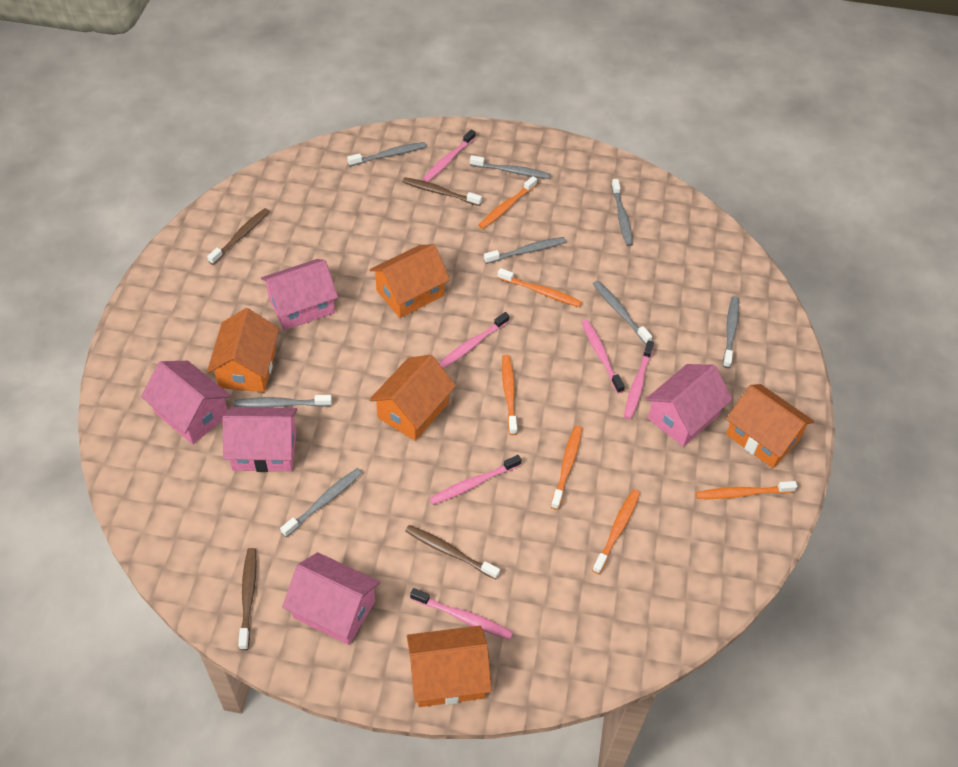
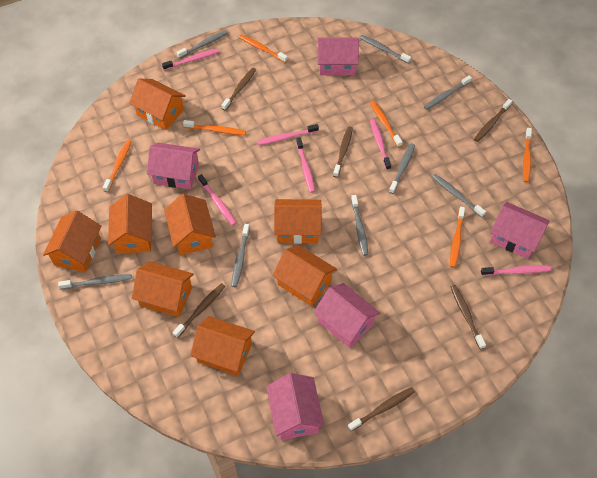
brown toothbrush: [207,208,269,265] [238,548,257,650] [402,177,482,206] [405,525,500,579] = 4 -> [173,283,225,338] [222,68,256,111] [333,126,353,178] [348,387,415,431] [450,285,486,349] [474,99,512,142] = 6
orange house: [207,308,279,392] [369,355,456,441] [370,244,450,318] [407,626,492,707] [726,384,814,468] = 5 -> [43,210,101,272] [108,194,152,254] [129,79,186,130] [132,261,194,317] [164,194,216,255] [190,316,255,376] [272,245,337,306] [274,199,322,244] = 8

